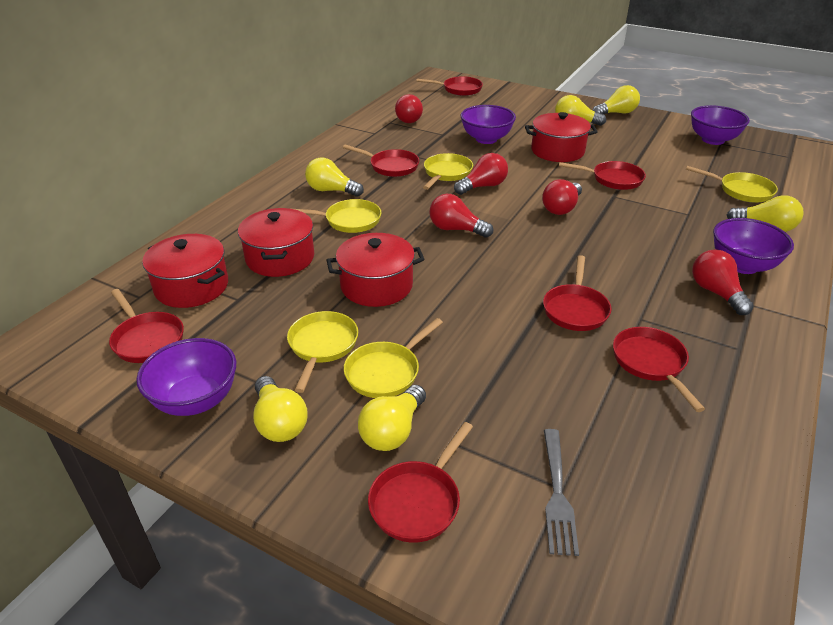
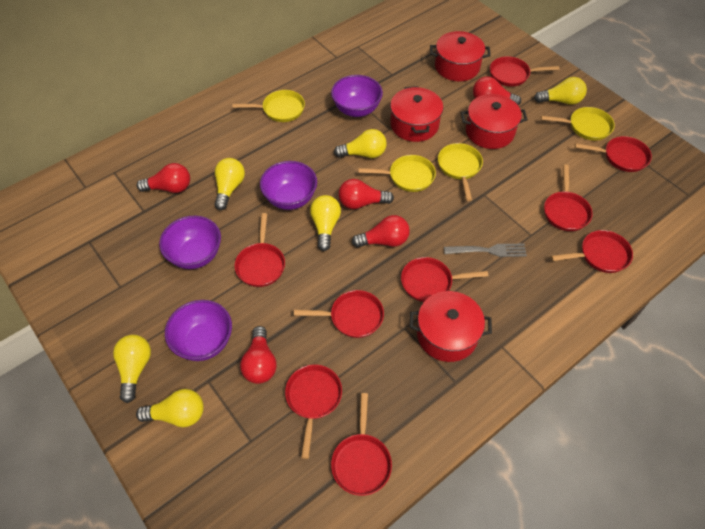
red pan: [109,289,184,363] [343,145,419,177] [368,422,473,543] [416,76,483,96] [543,255,612,331] [559,161,646,190] [613,327,705,412] = 7 -> [235,213,285,287] [285,364,342,459] [294,290,384,338] [331,393,392,496] [401,257,488,302] [490,56,559,87] [544,164,593,231] [551,230,633,273] [575,136,652,172] = 9
yellow pan: [287,311,358,393] [289,199,381,233] [344,318,443,398] [423,153,473,190] [686,166,778,203] = 5 -> [233,90,305,122] [358,155,436,192] [438,143,483,201] [541,107,615,141] = 4

